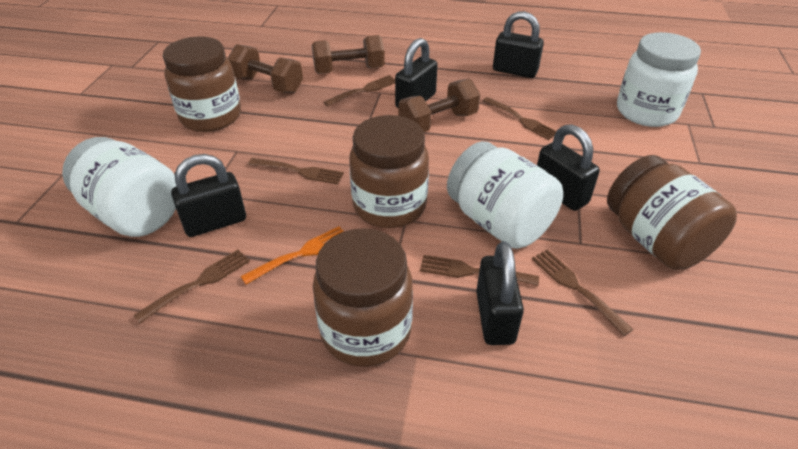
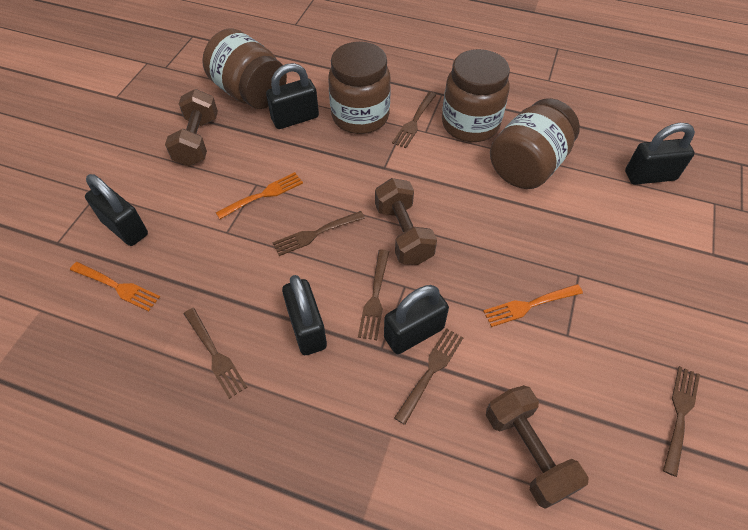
orange fork: [240,226,344,284] = 1 -> [70,262,160,312] [216,172,303,219] [483,284,583,327] = 3
white jar: [62,137,176,237] [447,141,563,249] [617,32,701,127] = 3 -> none = 0

